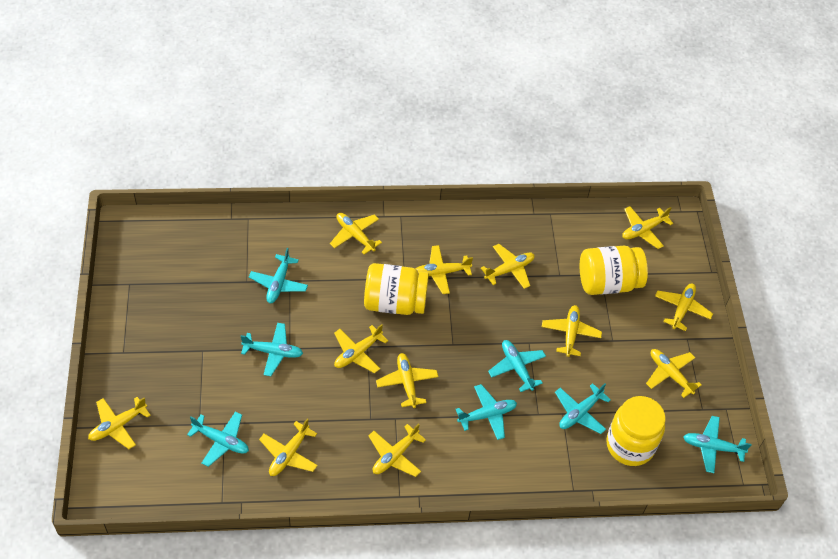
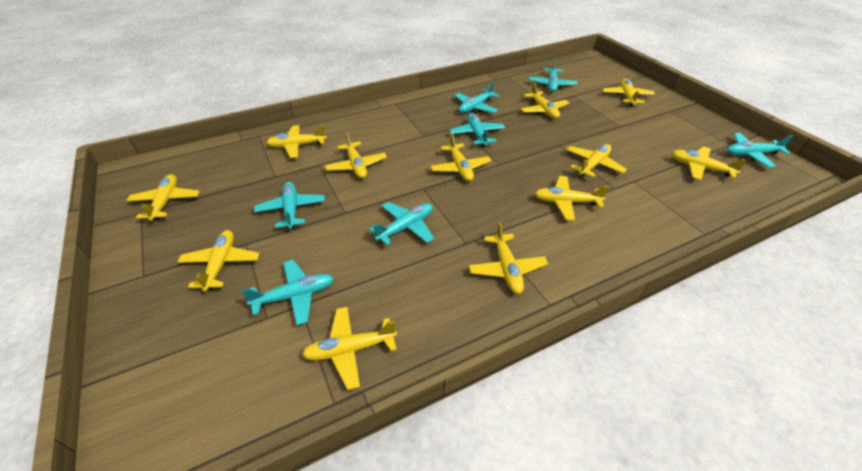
yellow jar: [364,263,429,315] [580,246,648,295] [606,396,666,466] = 3 -> none = 0

